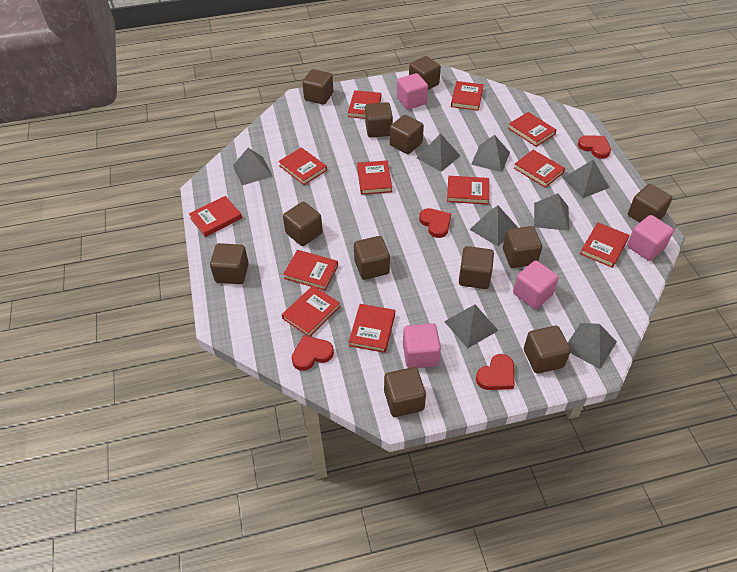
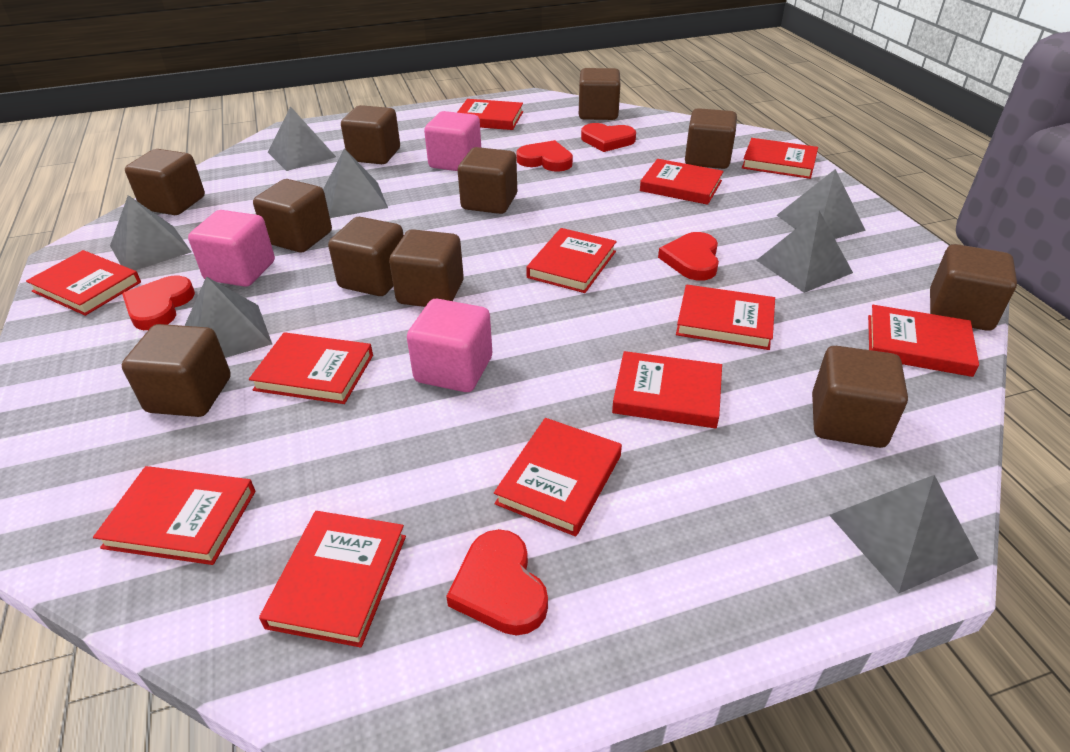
brown cube: [210,243,249,284] [283,202,323,246] [302,69,333,105] [354,236,390,280] [365,102,393,138] [384,367,426,417] [389,115,424,154] [409,56,441,90] [459,246,494,289] [503,226,542,268] [524,326,571,374] [628,184,673,222] = 12 -> [122,324,231,417] [125,149,205,215] [253,179,332,253] [328,217,404,296] [341,105,400,164] [389,229,464,307] [458,147,517,214] [579,68,620,120] [685,108,737,169] [812,346,908,448] [930,244,1017,331] = 11
grey pyramid: [233,148,273,185] [417,133,460,172] [444,304,498,348] [470,205,517,246] [471,135,510,172] [534,193,569,231] [563,159,609,198] [568,323,617,369] = 8 -> [110,195,191,270] [185,276,272,358] [268,106,336,171] [323,148,388,218] [756,211,853,293] [777,169,866,239] [829,475,979,594] = 7
pink cube: [397,73,428,110] [403,323,441,368] [513,261,559,309] [627,215,674,261] = 4 -> [188,210,275,287] [407,299,492,392] [424,111,481,171] = 3
red heart: [292,335,334,371] [419,208,451,238] [476,354,514,390] [578,135,611,159] = 4 -> [122,275,195,330] [446,529,548,636] [516,140,573,172] [581,123,636,152] [658,232,719,281] = 5

